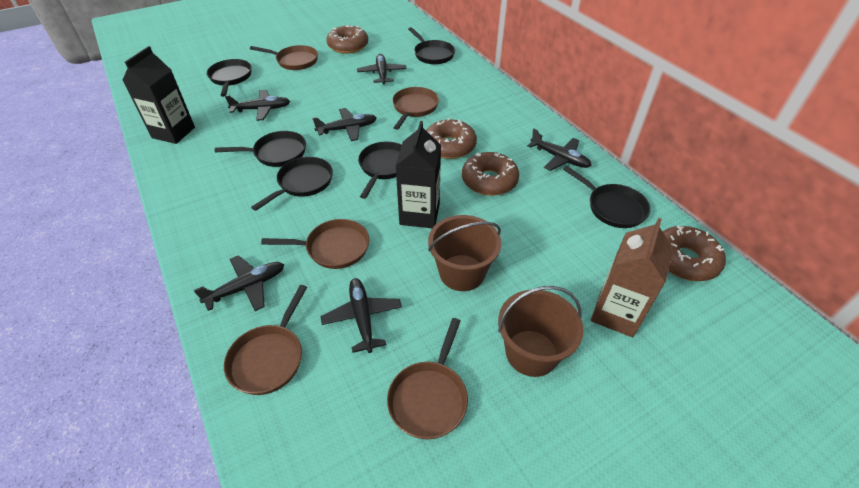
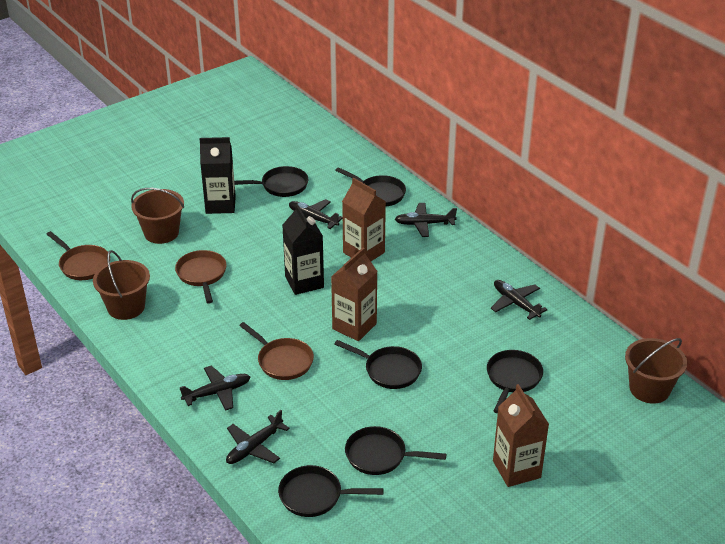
black plane: [194,255,284,311] [225,90,290,121] [312,108,377,141] [321,278,402,353] [357,54,407,84] [527,128,592,171] = 6 -> [180,366,250,411] [226,410,290,464] [289,199,343,229] [395,203,457,237] [491,280,547,320] = 5
brown bucket: [428,215,501,291] [498,286,584,377] = 2 -> [93,250,150,320] [131,188,184,244] [625,338,687,404] = 3
brown carton: [591,218,674,337] = 1 -> [331,248,378,341] [342,178,386,261] [493,384,549,487] = 3
brown donut: [327,25,368,54] [426,118,477,159] [462,152,519,196] [663,226,726,281] = 4 -> none = 0
brown pan: [224,285,307,395] [250,45,318,70] [261,219,369,269] [387,318,468,439] [392,87,439,130] = 5 -> [46,231,110,280] [175,250,227,304] [239,322,314,380] = 3

